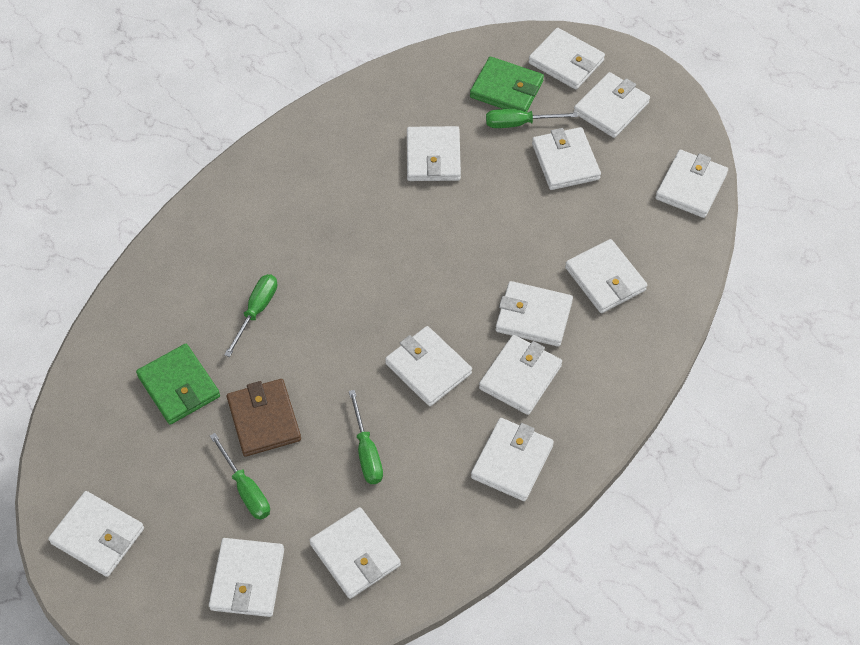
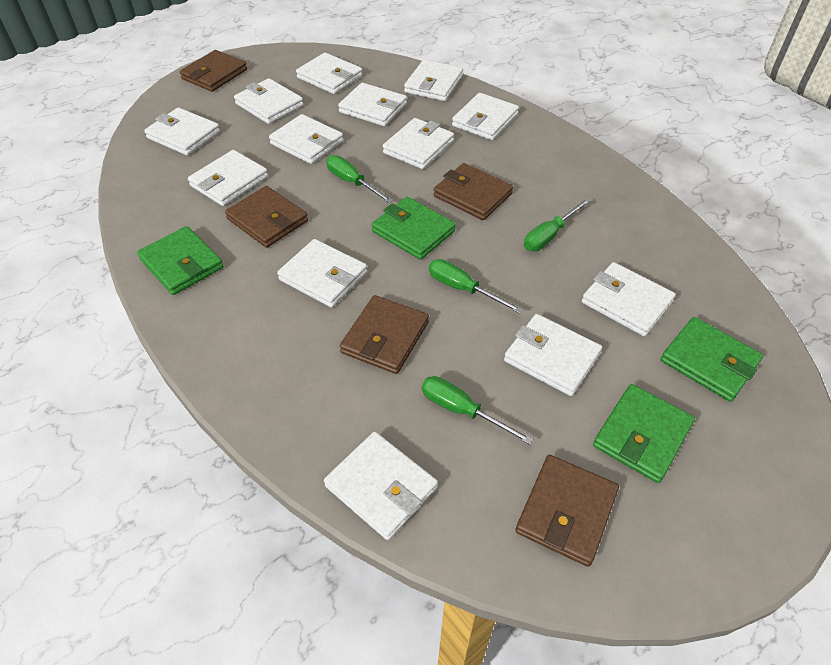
brown wallet: [227,379,301,457] = 1 -> [179,50,247,92] [225,186,308,248] [340,295,429,374] [433,163,513,220] [515,455,619,567] = 5
green wallet: [136,344,220,425] [470,57,544,112] = 2 -> [137,226,224,295] [372,197,456,260] [593,384,695,483] [661,317,763,402] = 4

